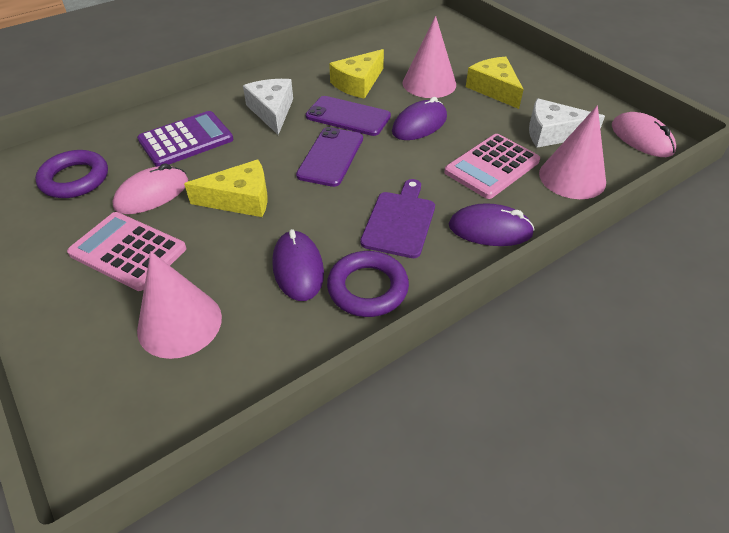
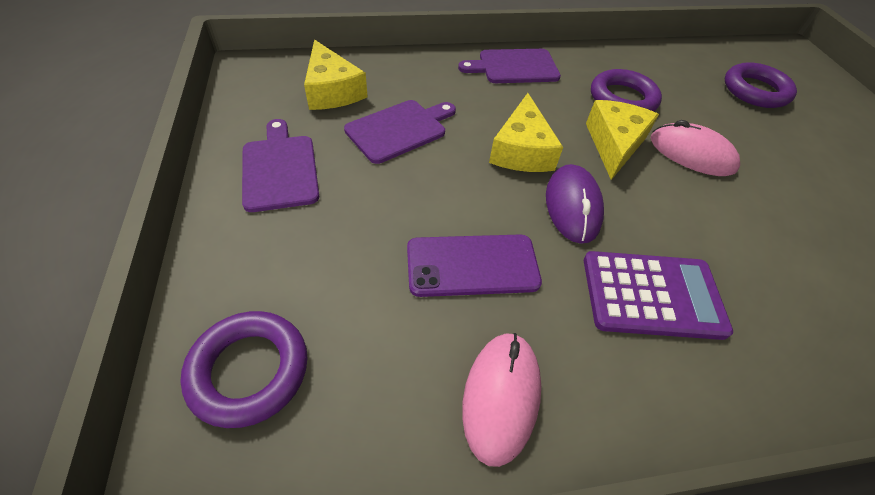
pink calculator: [67,212,186,291] [444,134,540,199] = 2 -> none = 0
pink cone: [137,251,222,359] [403,16,456,98] [539,105,606,199] = 3 -> none = 0
purple cutting board: [360,179,435,258] = 1 -> [242,119,319,212] [344,100,456,164] [458,49,561,83] = 3
purple mouse: [272,229,324,301] [392,97,447,140] [449,203,535,246] = 3 -> [546,164,604,244] = 1
purple phone: [296,127,363,187] [306,96,391,136] = 2 -> [407,234,542,297] = 1
purple ring: [35,150,108,198] [327,251,409,317] = 2 -> [180,311,308,428] [591,69,662,112] [725,62,797,108] = 3
white cheese: [243,79,293,135] [529,98,605,148] = 2 -> none = 0

